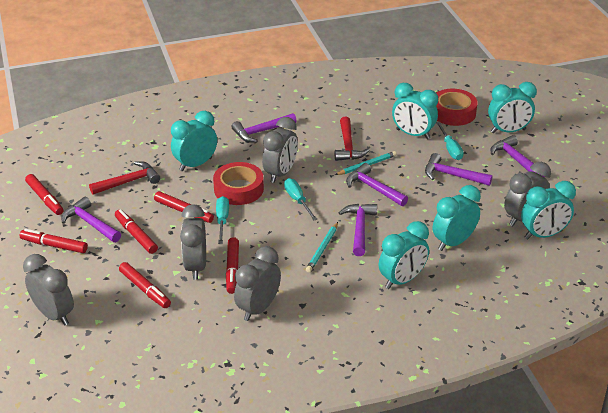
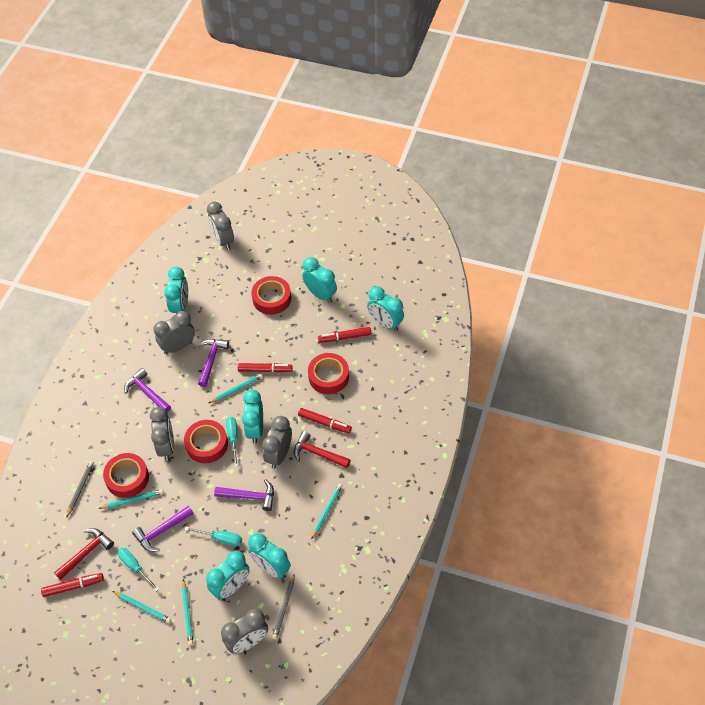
grey pencil: none = 0 -> [66,461,94,518] [272,574,295,639] = 2
purple hammer: [61,197,121,242] [232,113,297,142] [339,204,377,256] [346,163,408,206] [425,153,493,186] [491,135,545,177] = 6 -> [124,368,171,412] [132,506,194,552] [198,339,229,387] [214,479,274,511] = 4
red marker: [20,229,88,253] [25,174,63,215] [115,209,158,254] [119,262,171,308] [154,191,214,223] [226,237,239,294] = 6 -> [41,573,104,597] [238,363,293,373] [298,408,352,433] [318,327,371,343] = 4
red tape: [213,162,264,205] [436,89,478,126] = 2 -> [103,453,149,498] [184,420,228,463] [251,276,291,315] [308,353,349,394] = 4
turquoise pencil: [306,222,338,273] [335,151,397,175] = 2 -> [99,489,164,509] [113,591,171,623] [182,579,193,645] [209,374,263,403] [311,484,343,539] = 5

